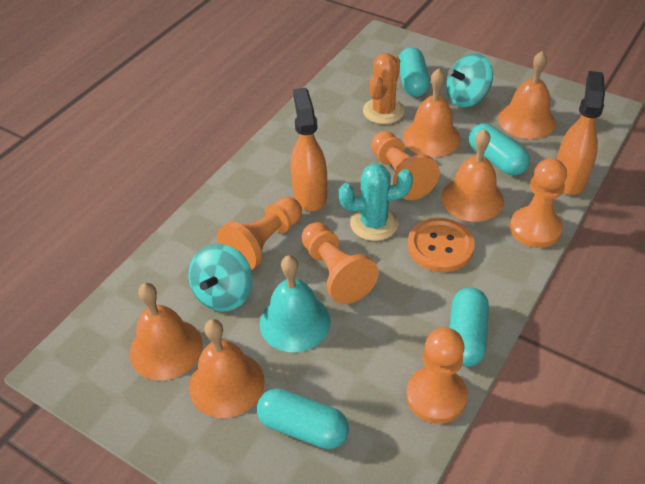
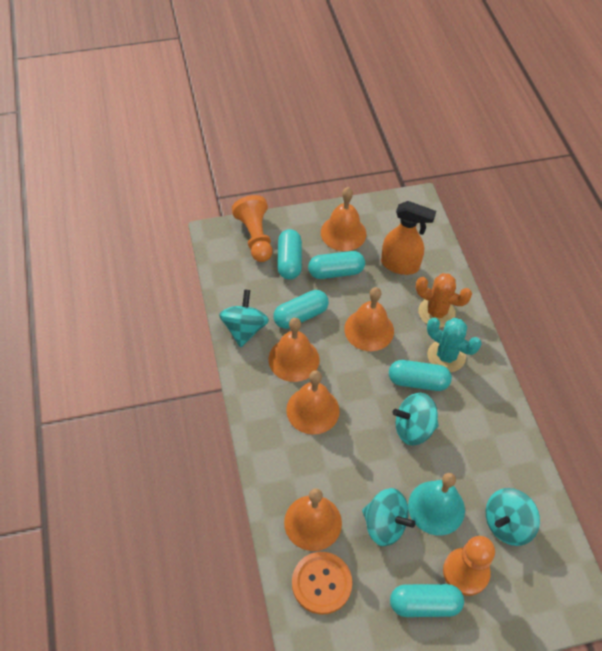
orange pawn: [217,197,302,270] [301,222,379,304] [371,131,440,200] [406,327,468,424] [510,158,567,248] = 5 -> [232,195,273,262] [443,536,495,596] = 2
orange spray bottle: [291,88,327,211] [557,71,605,195] = 2 -> [381,201,436,275] = 1
turquoise capsule: [257,389,349,449] [398,47,430,97] [449,287,489,367] [469,123,530,176] = 4 -> [273,290,329,329] [278,229,302,280] [308,251,365,279] [389,360,452,391] [390,584,464,617] = 5
turquoise spinning top: [189,244,253,312] [446,54,493,107] = 2 -> [219,289,269,347] [362,488,415,546] [393,393,439,445] [486,488,540,546] = 4

